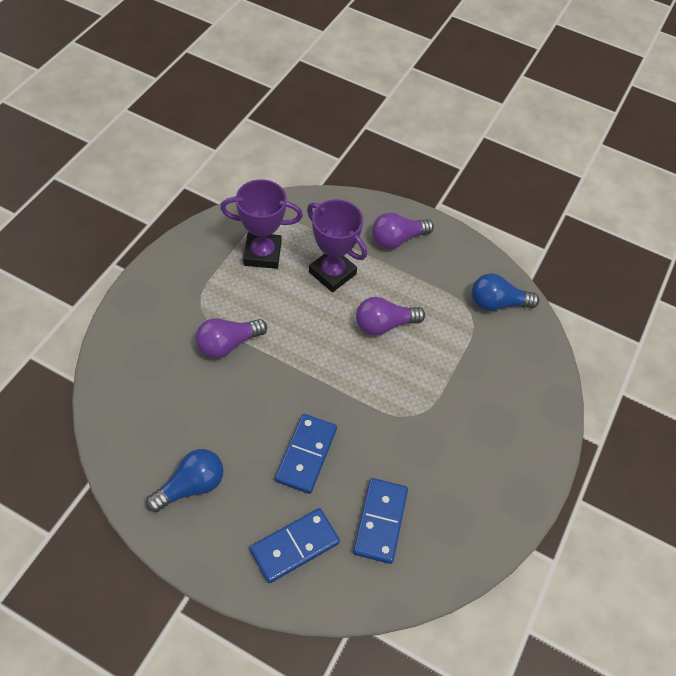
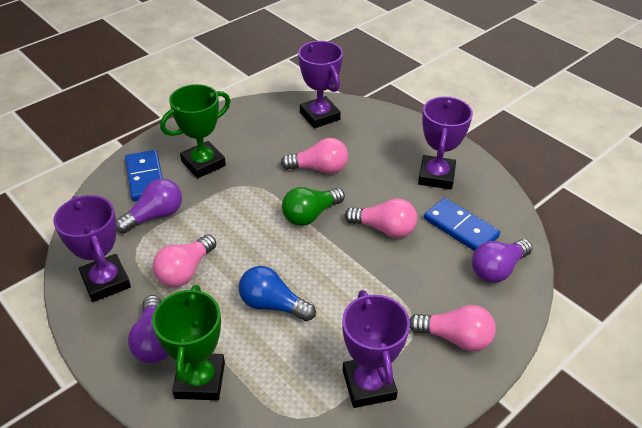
blue domino: [250,508,340,583] [275,414,337,494] [353,478,408,564] = 3 -> [125,150,163,201] [424,198,500,251] = 2
blue light bulb: [146,449,224,512] [472,273,540,311] = 2 -> [239,266,316,321] = 1
green light bulb: none = 0 -> [282,187,345,226] = 1
green trophy: none = 0 -> [152,285,225,400] [160,84,230,178] = 2
pink light bulb: none = 0 -> [153,234,216,287] [281,138,348,174] [345,198,417,238] [410,305,496,351] = 4
purple trophy: [220,179,303,269] [307,199,367,292] = 2 -> [53,195,131,302] [298,41,343,128] [342,290,410,408] [418,97,473,190] = 4

